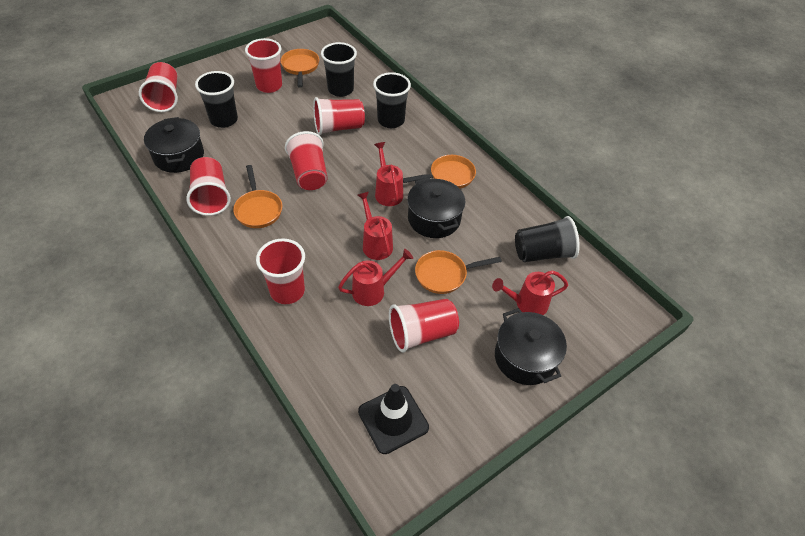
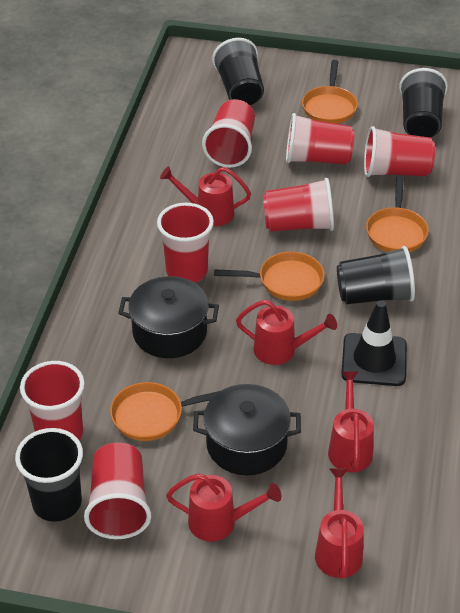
black pot: [144,117,204,173] [407,177,465,238] [495,308,567,385] = 3 -> [118,276,219,358] [193,384,301,475] = 2
red watering can: [338,249,413,306] [358,192,393,260] [374,142,403,206] [492,270,568,315] = 4 -> [160,166,251,226] [166,473,281,541] [236,300,337,365] [315,468,364,579] [328,372,374,472] = 5

